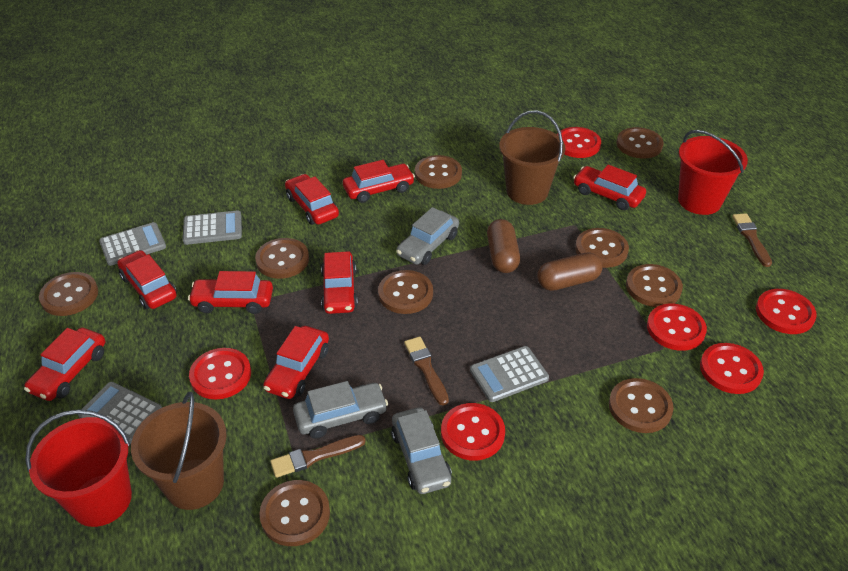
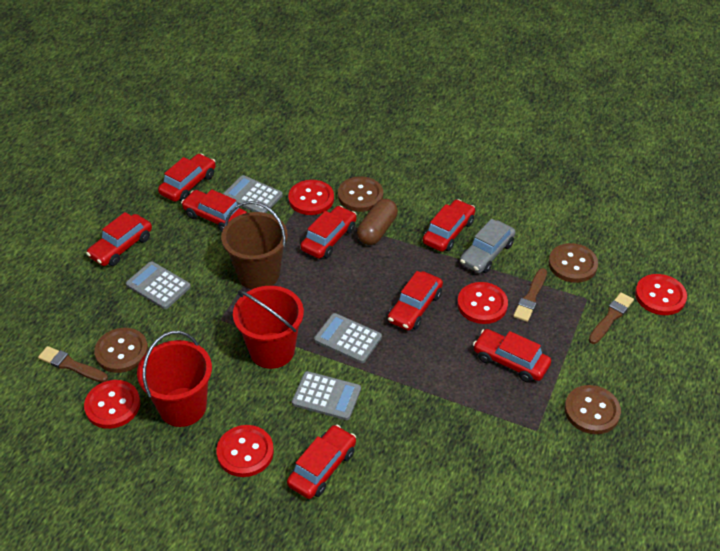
brown bucket: [131,392,227,510] [499,110,565,205] = 2 -> [221,201,288,289] = 1
brown button: [39,272,98,316] [255,238,309,279] [259,480,330,546] [378,270,433,314] [415,155,462,189] [575,228,629,268] [609,378,674,433] [616,127,663,158] [626,264,683,307] = 9 -> [94,328,148,373] [338,176,383,212] [548,243,598,283] [565,385,621,434] = 4
brown capsule: [487,219,520,273] [537,252,603,291] = 2 -> [357,199,398,245] = 1
grey car: [293,381,388,439] [391,407,452,494] [396,207,459,265] = 3 -> [460,219,515,273] = 1
red button: [189,348,251,400] [441,403,505,461] [557,127,601,158] [647,304,707,351] [700,343,764,394] [756,289,817,334] = 6 -> [84,380,140,429] [216,425,274,477] [288,180,334,215] [457,282,508,324] [635,274,687,315] = 5

